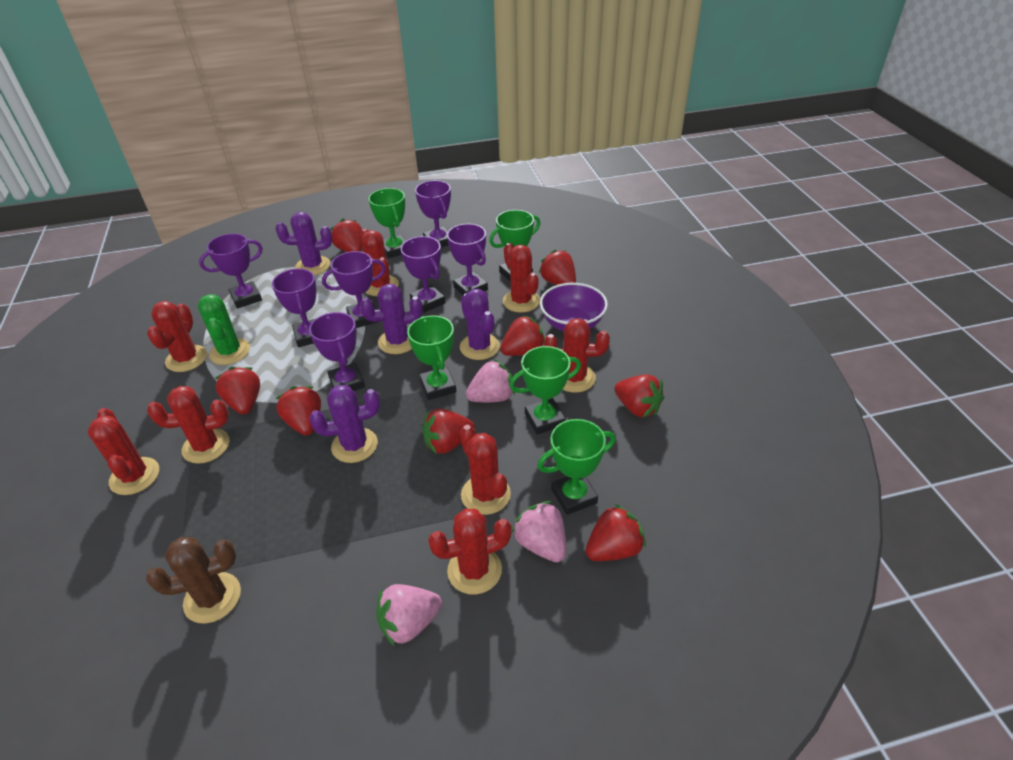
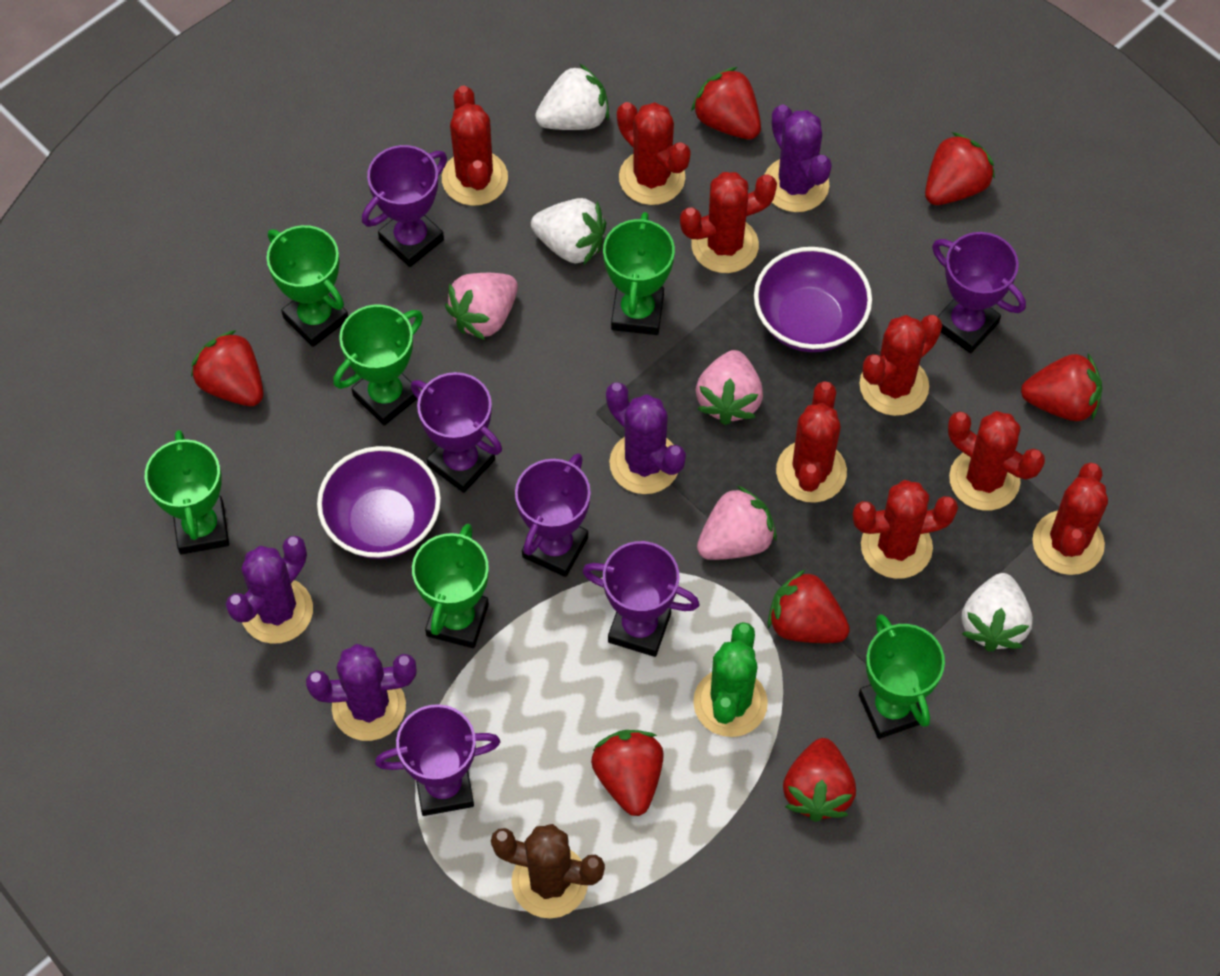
green trophy: [369,188,406,258] [407,316,456,400] [489,210,540,282] [509,346,581,434] [537,419,616,515] = 5 -> [145,430,229,554] [267,225,348,347] [333,305,423,426] [412,524,489,648] [603,212,675,335] [859,614,945,739] = 6
purple bowl: [540,283,608,331] = 1 -> [317,446,441,559] [754,247,872,352] = 2
purple trophy: [199,233,262,308] [272,268,316,347] [309,312,365,391] [322,251,386,328] [401,236,445,313] [415,180,451,247] [447,224,488,295] = 7 -> [362,145,447,267] [375,704,500,816] [411,372,502,493] [515,453,591,577] [582,541,700,657] [932,232,1026,353] = 6
red strawberry: [216,367,260,414] [276,386,321,436] [330,219,362,252] [422,408,475,454] [500,315,545,356] [539,249,576,285] [586,504,646,561] [614,374,664,418] = 8 -> [191,330,263,406] [591,730,664,816] [691,67,761,139] [767,569,850,643] [783,738,856,822] [925,132,995,205] [1021,354,1102,421] = 7
white strawberry: none = 0 -> [531,198,606,265] [535,63,609,130] [962,573,1033,652] = 3

